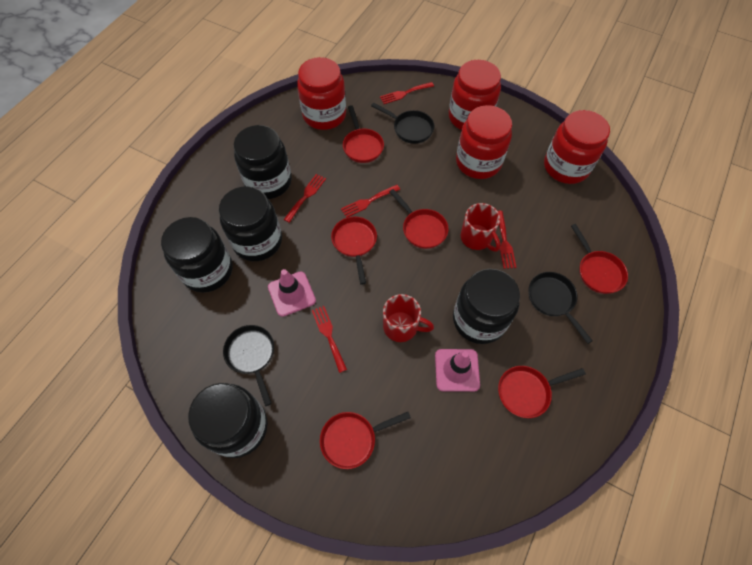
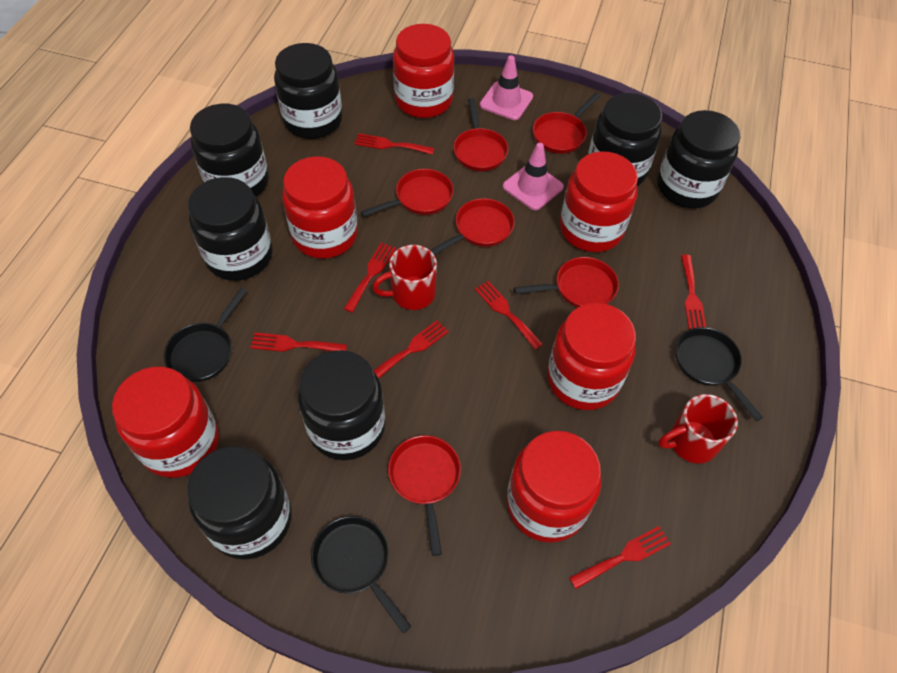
black jar: [161,217,232,293] [188,383,268,458] [219,186,282,261] [234,125,292,199] [453,269,520,344] = 5 -> [187,446,292,559] [188,177,273,281] [190,104,269,197] [274,43,343,139] [298,350,385,460] [588,93,662,186] [657,110,741,208] = 7
red fork: [284,174,326,223] [312,306,347,373] [341,185,400,218] [380,82,434,104] [498,211,517,269] = 5 -> [250,332,347,352] [344,242,396,313] [355,133,434,155] [373,320,449,378] [475,281,543,350] [569,526,671,589] [681,255,706,330] = 7
red jar: [297,57,346,130] [449,60,501,130] [456,105,512,179] [544,110,610,184] = 4 -> [112,367,219,478] [282,156,358,259] [393,24,454,118] [507,431,601,543] [547,303,636,410] [560,151,638,252] = 6

